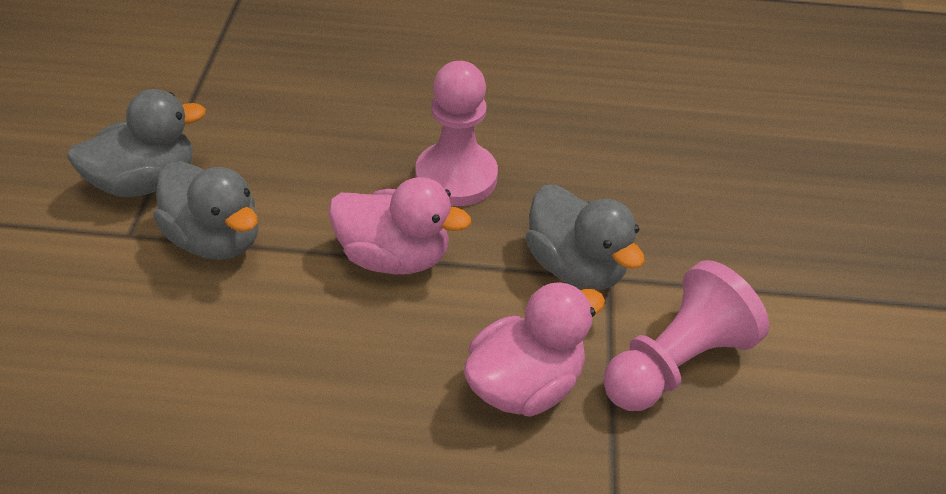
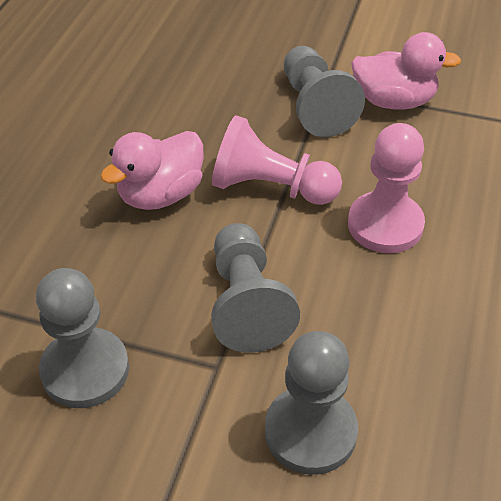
grey duck: [67,89,206,197] [153,161,259,260] [526,185,645,290] = 3 -> none = 0
grey pawn: none = 0 -> [36,268,129,408] [211,223,300,353] [265,331,358,475] [284,46,365,137] = 4

